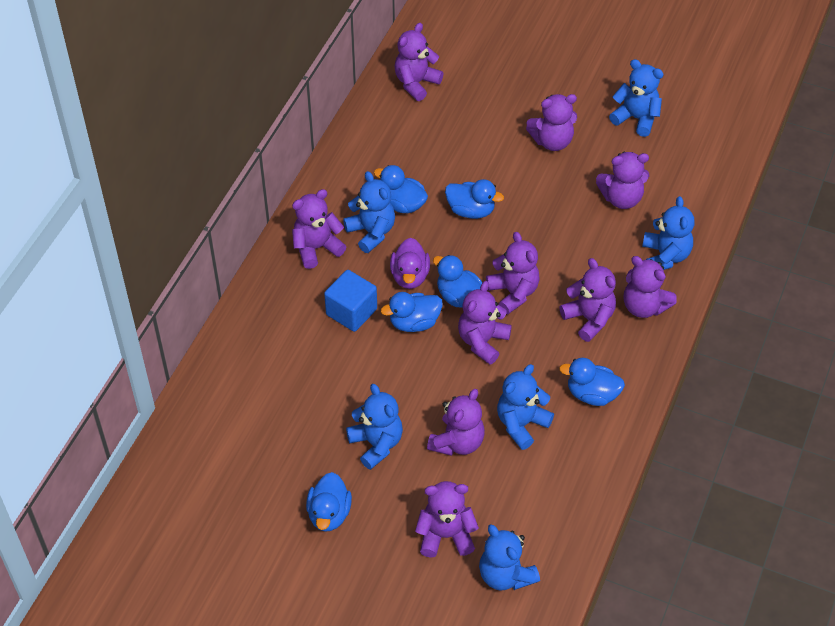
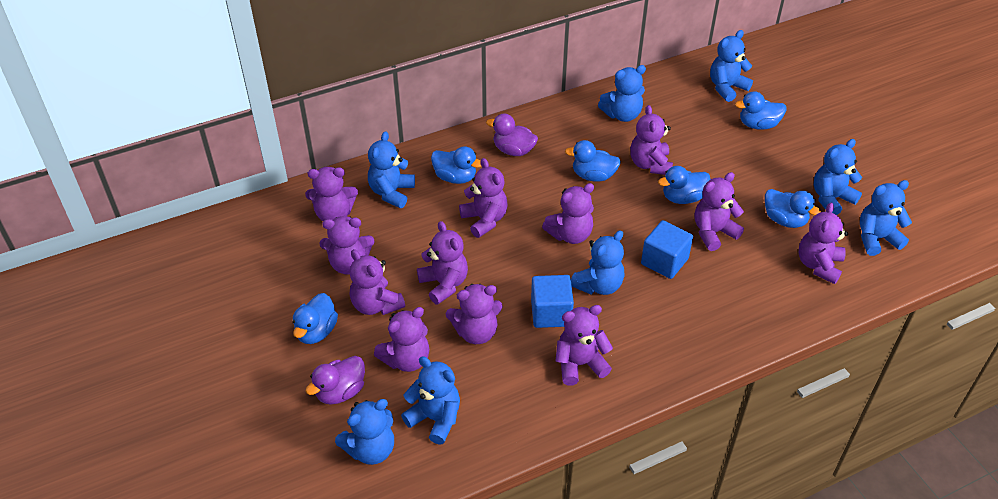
blue cube: [324,270,377,332] = 1 -> [531,275,574,328] [641,220,693,279] = 2
blue teddy bear: [343,171,395,253] [346,384,403,470] [479,524,540,591] [497,364,554,450] [609,59,663,137] [642,196,694,270] = 6 -> [335,399,394,465] [368,131,415,208] [401,356,460,445] [571,230,625,295] [598,65,646,122] [710,30,753,102] [814,139,862,215] [860,180,912,256] = 8
purple duck: [390,238,430,289] = 1 -> [305,356,365,405] [486,113,538,156] = 2
purple teddy bear: [292,189,346,269] [395,23,443,101] [415,481,479,558] [427,389,485,456] [458,281,512,365] [486,232,540,314] [526,94,577,151] [560,258,616,342] [596,152,649,209] [624,256,677,318] = 10 -> [305,167,358,221] [320,216,375,275] [350,249,405,315] [374,307,429,372] [417,221,468,305] [446,284,503,344] [459,158,508,238] [542,183,594,244] [556,305,613,386] [630,105,673,175] [694,172,744,251] [799,203,848,284] = 12

